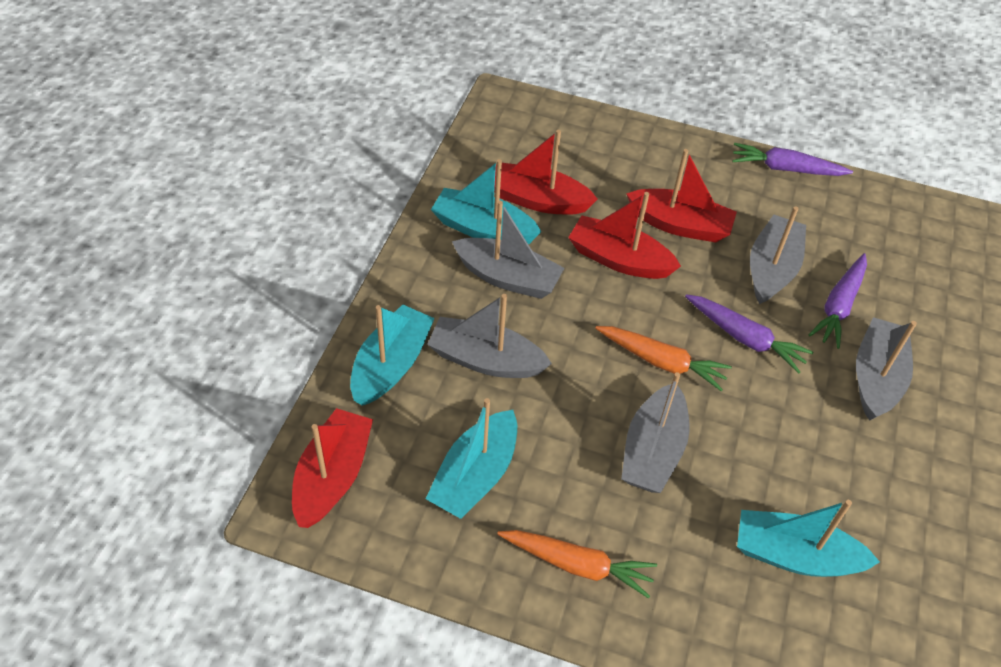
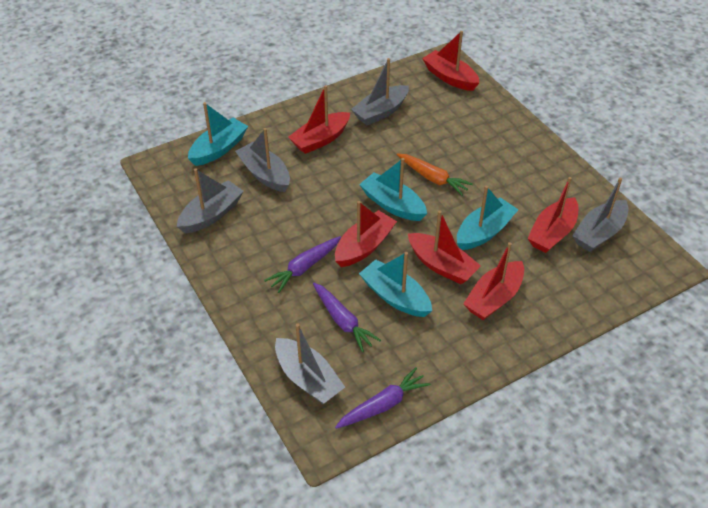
orange carrot: [497,530,657,599] [595,326,732,391] = 2 -> [397,153,473,196] = 1
red boat: [292,408,373,528] [494,130,597,215] [568,192,681,279] [626,149,737,243] = 4 -> [288,85,350,154] [335,201,397,267] [408,210,481,284] [422,31,480,91] [463,242,524,320] [527,177,579,253] = 6

